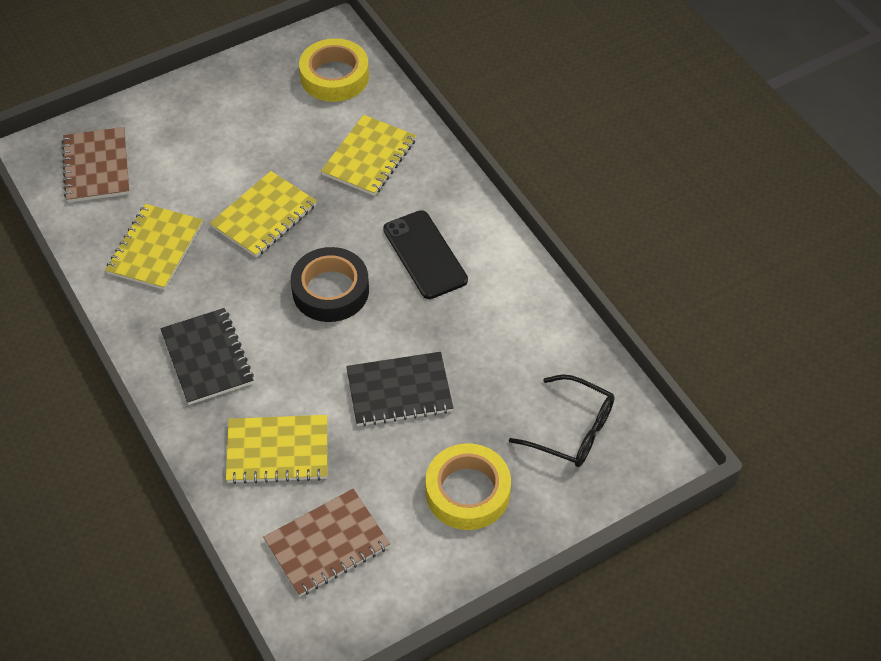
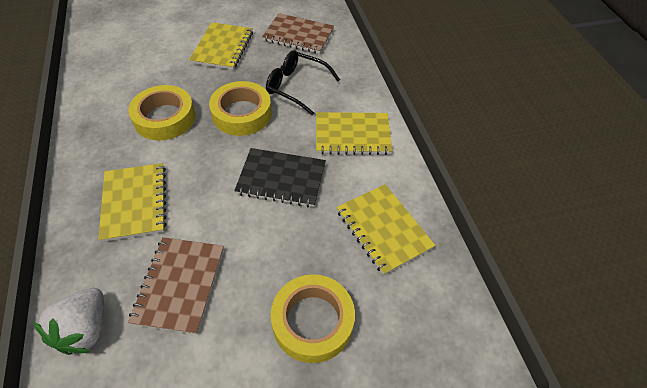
black notebook: [160,308,254,405] [346,352,453,427] = 2 -> [234,148,326,207] = 1
black phone: [383,210,468,299] = 1 -> none = 0
black tape: [291,247,369,322] = 1 -> none = 0
white strawberry: none = 0 -> [33,288,104,355] = 1
yellow tape: [299,38,369,102] [426,443,511,530] = 2 -> [128,85,195,141] [209,81,272,136] [271,274,355,363] = 3

